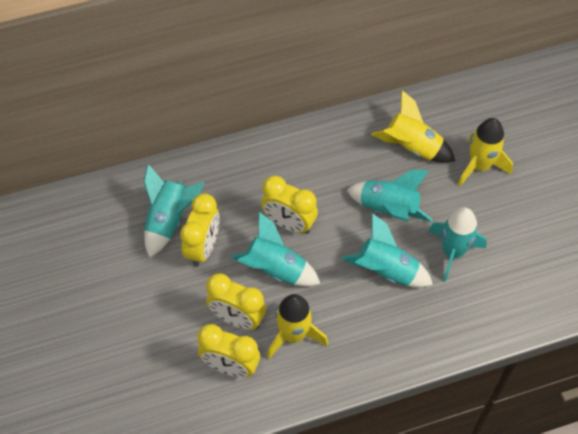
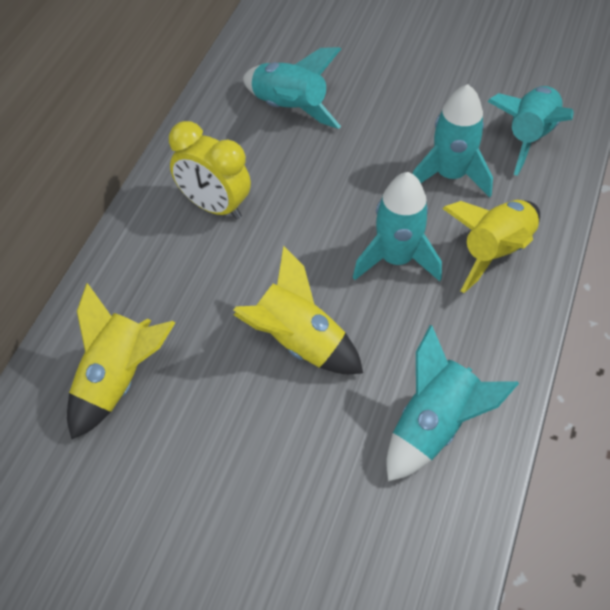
yellow clock: [180,193,220,267] [197,324,260,378] [206,274,266,330] [261,176,318,234] = 4 -> [169,121,251,220] = 1

